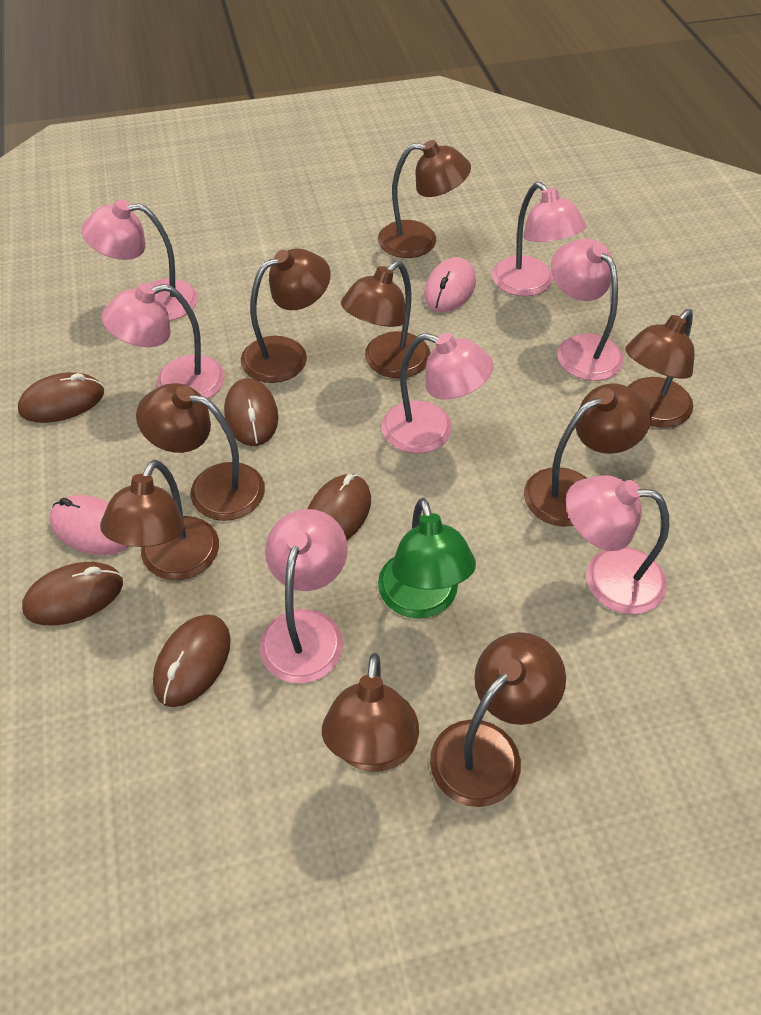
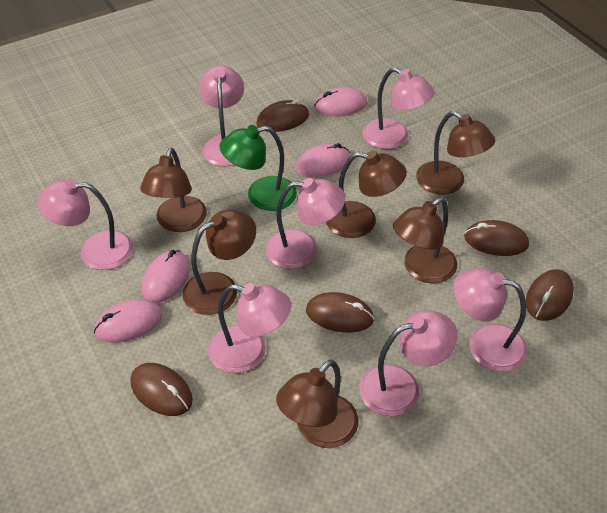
brown lamp: [100,460,219,580] [136,383,265,521] [241,248,331,383] [322,653,419,772] [341,261,431,378] [378,140,471,258] [430,632,566,807] [524,384,652,527] [625,309,695,428] = 9 -> [140,148,207,232] [183,210,256,315] [276,360,359,448] [326,151,407,238] [393,197,457,283] [416,111,495,195] = 6
pink mouse: [50,495,129,555] [424,257,476,312] = 2 -> [94,299,163,343] [142,250,190,303] [296,143,350,178] [314,87,368,116] = 4

